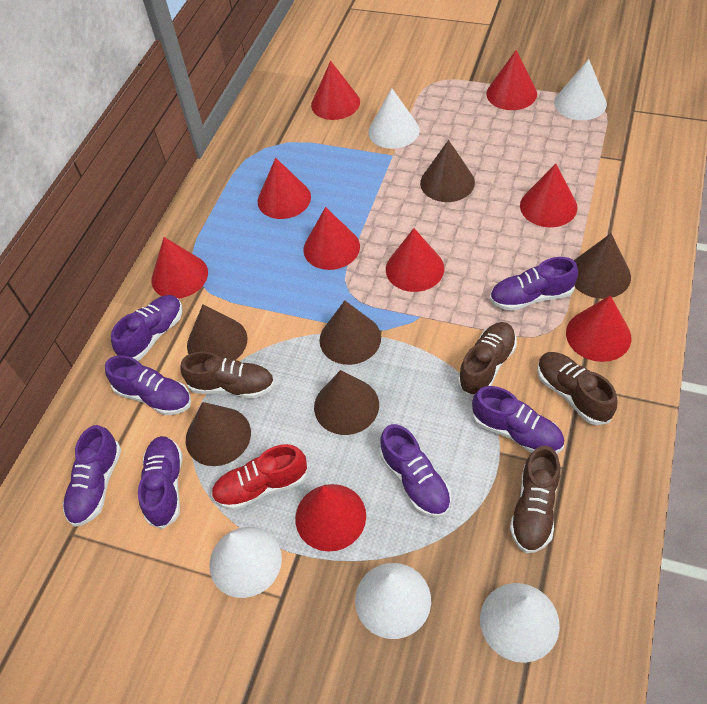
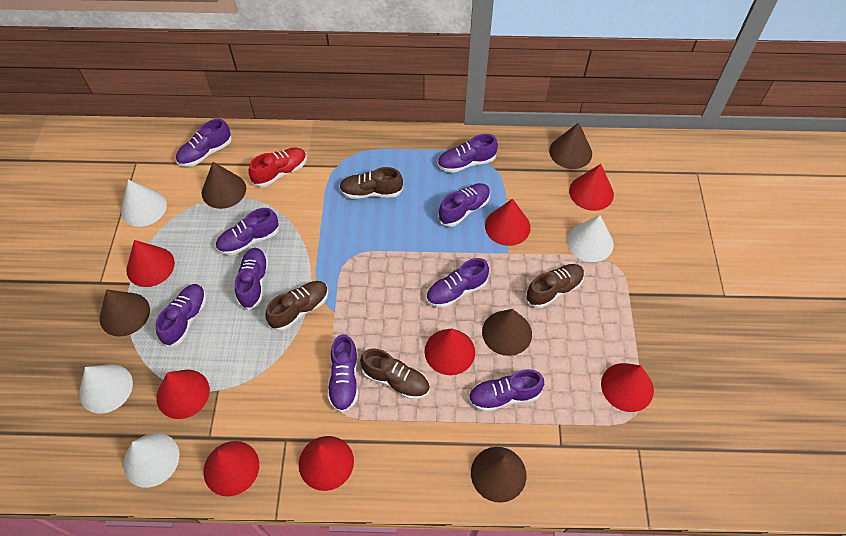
brown cone: [186,402,251,466] [187,305,247,360] [314,370,379,435] [319,301,381,365] [420,140,475,202] [574,233,631,299] = 6 -> [100,289,150,337] [202,162,246,209] [471,447,526,503] [482,309,532,356] [549,122,592,169] = 5
purple shoe: [63,425,121,527] [105,355,191,415] [111,295,182,361] [138,436,182,529] [380,424,451,518] [472,386,564,454] [490,257,578,311] = 7 -> [155,284,206,347] [176,119,232,167] [216,208,279,255] [235,248,269,310] [327,334,358,412] [426,258,489,308] [437,134,498,173] [438,183,490,227] [468,369,544,412] = 9
red cone: [151,237,208,299] [258,158,311,219] [295,484,366,552] [303,207,360,270] [311,61,360,120] [386,228,444,292] [486,50,537,110] [520,164,577,227] [566,295,631,362] = 9 -> [126,240,175,287] [156,370,210,419] [204,441,259,496] [299,436,354,491] [424,328,475,375] [485,199,531,246] [569,164,614,211] [601,363,654,412] = 8
white cone: [209,527,282,598] [355,563,431,639] [368,88,420,149] [480,583,560,663] [554,59,607,120] = 5 -> [79,364,133,413] [121,180,167,227] [123,433,179,488] [567,215,614,262] = 4

